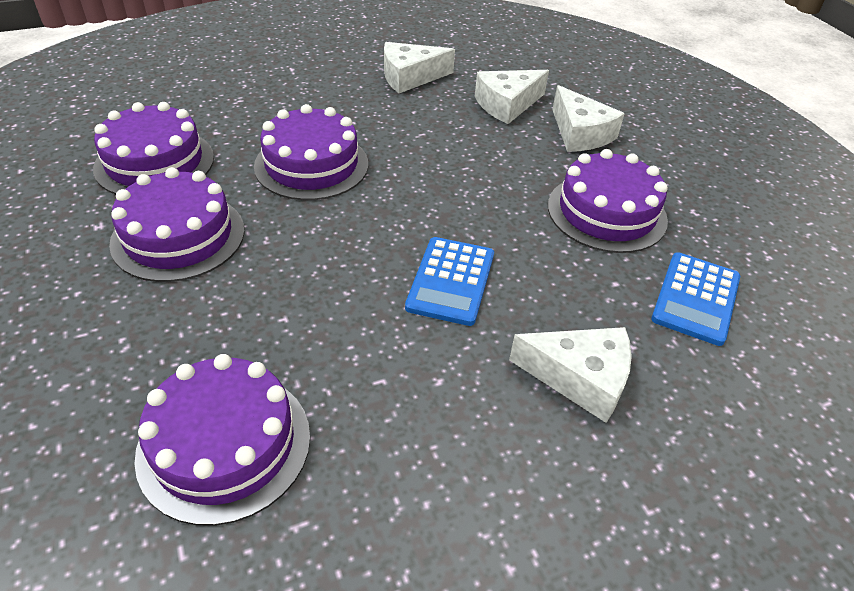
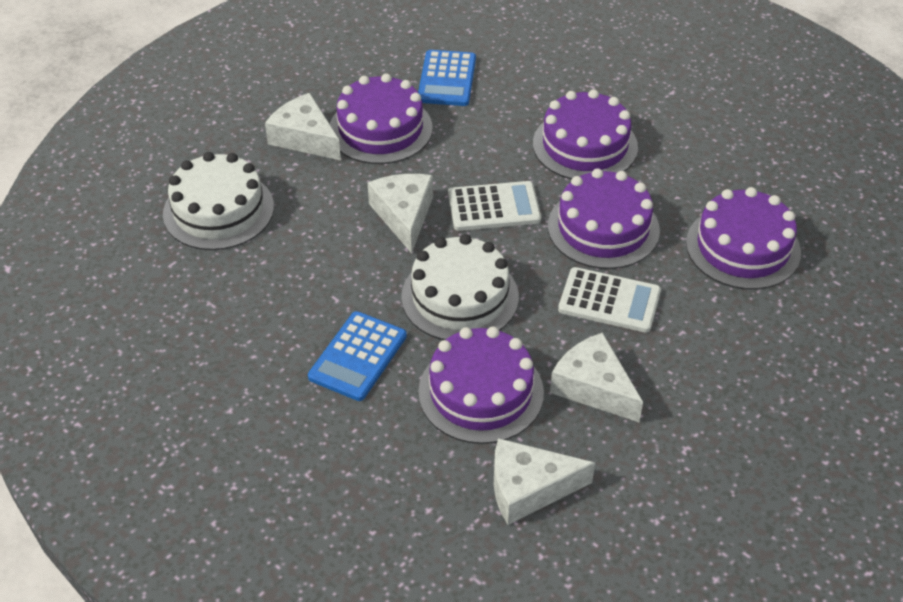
white cake: none = 0 -> [163,152,274,250] [401,234,519,340] = 2
white calculator: none = 0 -> [448,181,541,231] [558,267,661,333] = 2

